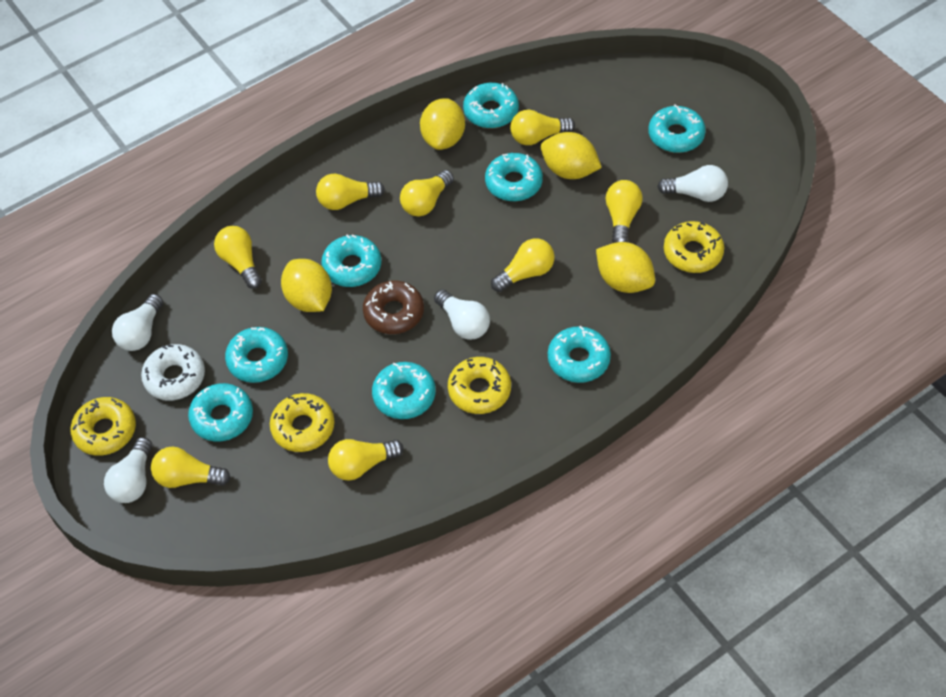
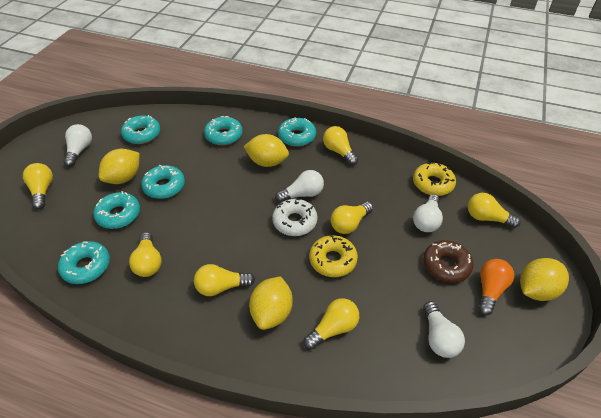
orange light bulb: none = 0 -> [478,259,514,315] = 1
turquoise donut: [188,383,253,441] [225,327,288,383] [321,234,382,287] [372,362,436,419] [463,83,519,128] [485,153,543,201] [548,326,611,383] [648,105,706,153] = 8 -> [58,241,110,284] [93,191,140,229] [121,115,160,144] [141,165,185,199] [204,116,242,145] [278,117,316,147] = 6
yellow donut: [70,397,136,456] [270,393,335,452] [448,357,511,414] [664,221,724,273] = 4 -> [309,235,358,277] [413,162,456,196] = 2
yellow light bulb: [151,447,230,488] [214,226,262,289] [316,174,385,210] [328,439,404,480] [400,170,454,216] [491,238,555,292] [510,110,575,145] [605,180,643,243] = 8 -> [23,163,53,209] [129,232,162,277] [194,264,255,296] [304,298,359,349] [323,126,358,165] [331,202,373,234] [468,193,521,228] = 7

